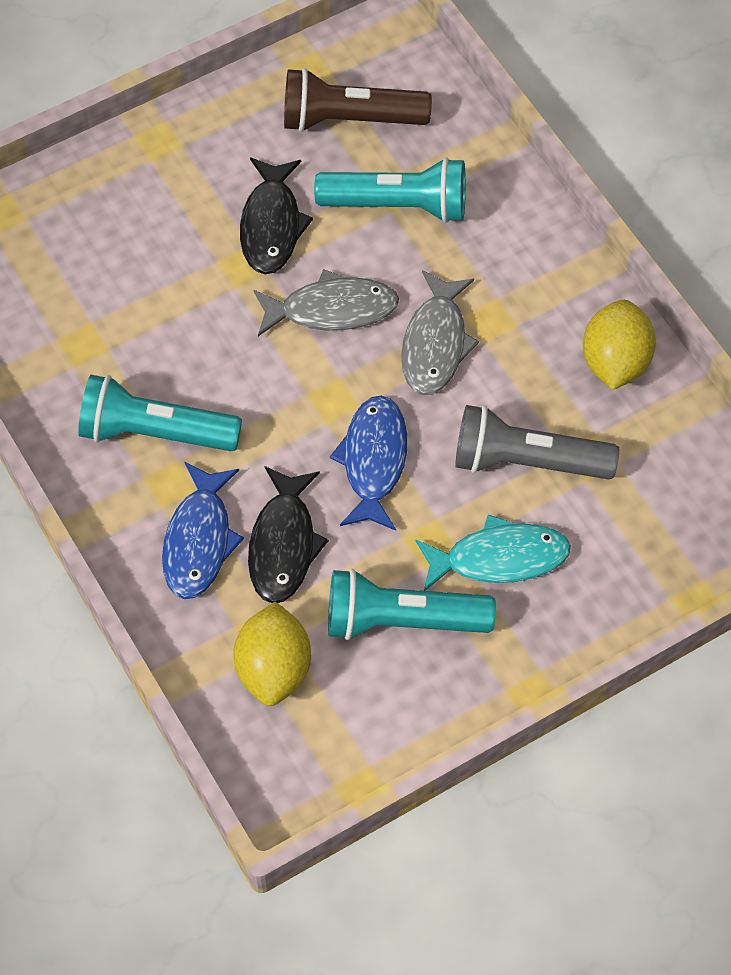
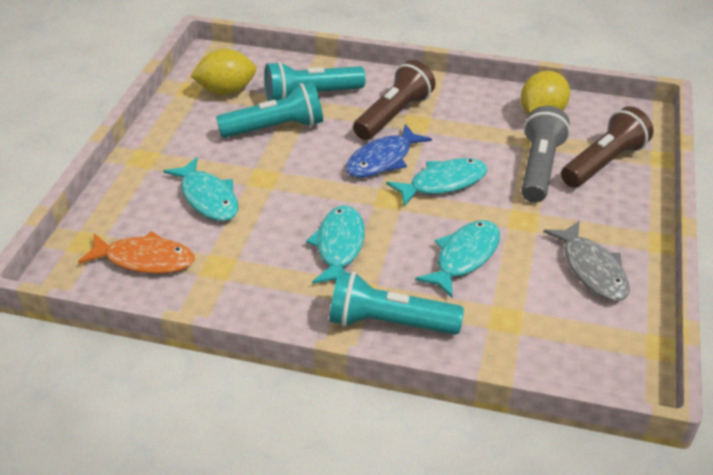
black fish: [240,158,313,274] [248,466,329,603] = 2 -> none = 0
blue fish: [162,462,244,599] [330,396,407,531] = 2 -> [346,124,432,177] = 1
brown flashlight: [284,68,432,132] = 1 -> [353,60,436,140] [561,106,654,188] = 2
grey fish: [253,269,399,336] [401,270,479,395] = 2 -> [543,221,630,301] = 1
orange fish: none = 0 -> [78,231,195,274] = 1
turquoise fish: [415,515,571,591] = 1 -> [163,157,238,221] [306,205,365,284] [386,158,488,206] [415,220,500,298] = 4

